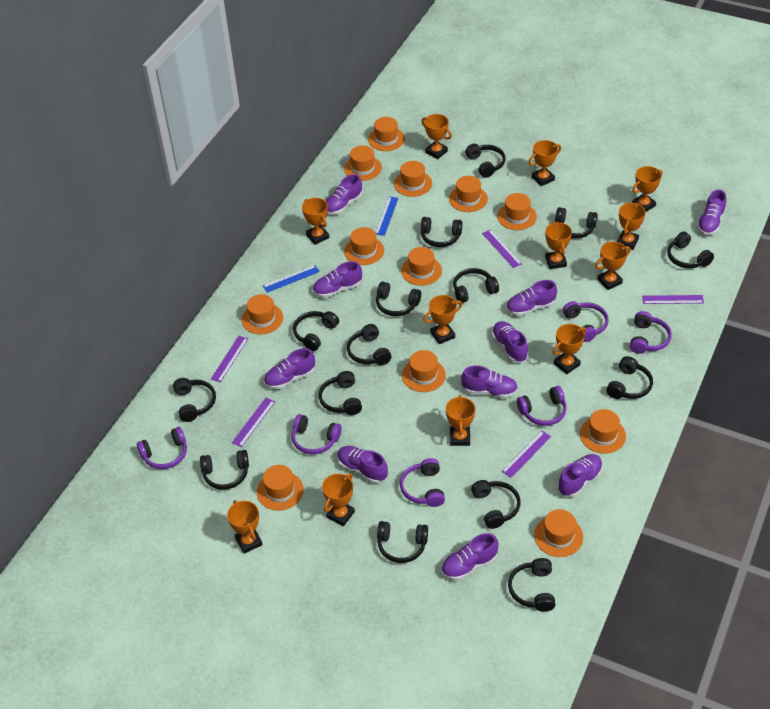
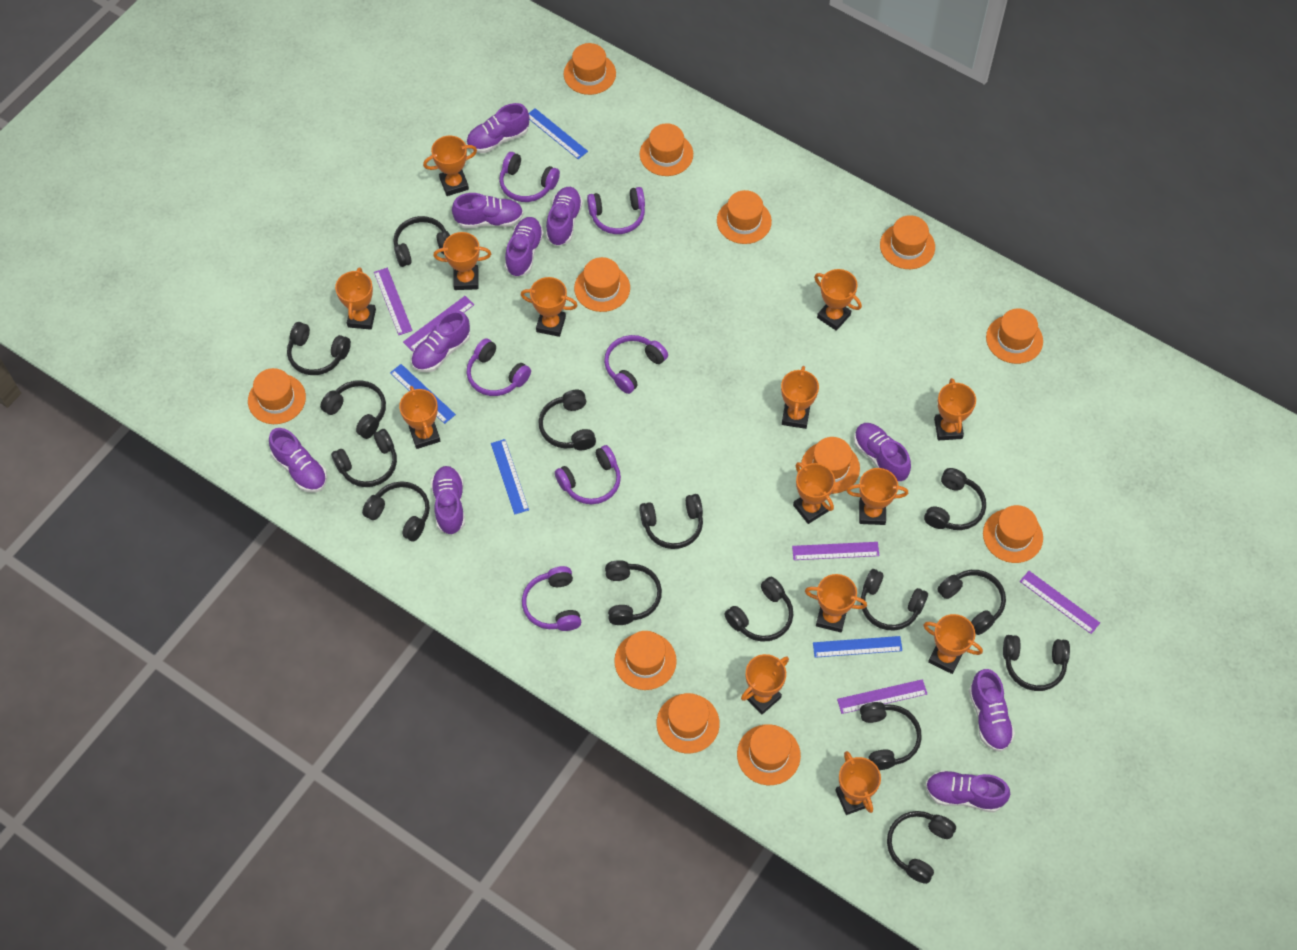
blue ruler: [263,265,320,293] [375,197,398,236] = 2 -> [390,364,456,424] [491,439,529,515] [529,108,588,159] [813,636,903,658] = 4
orange trophy: [227,500,263,553] [302,198,329,245] [322,473,355,526] [421,114,452,159] [423,295,462,344] [446,395,475,446] [528,140,561,186] [545,222,572,269] [553,324,586,374] [595,242,631,290] [617,203,646,250] [632,166,662,212] = 12 -> [335,267,376,330] [399,386,440,449] [423,136,477,196] [433,232,491,290] [521,277,578,337] [741,654,789,714] [781,366,819,429] [793,462,835,524] [805,574,867,632] [814,269,862,331] [835,751,881,815] [846,468,908,525] [923,614,983,674] [934,378,976,440] = 14

